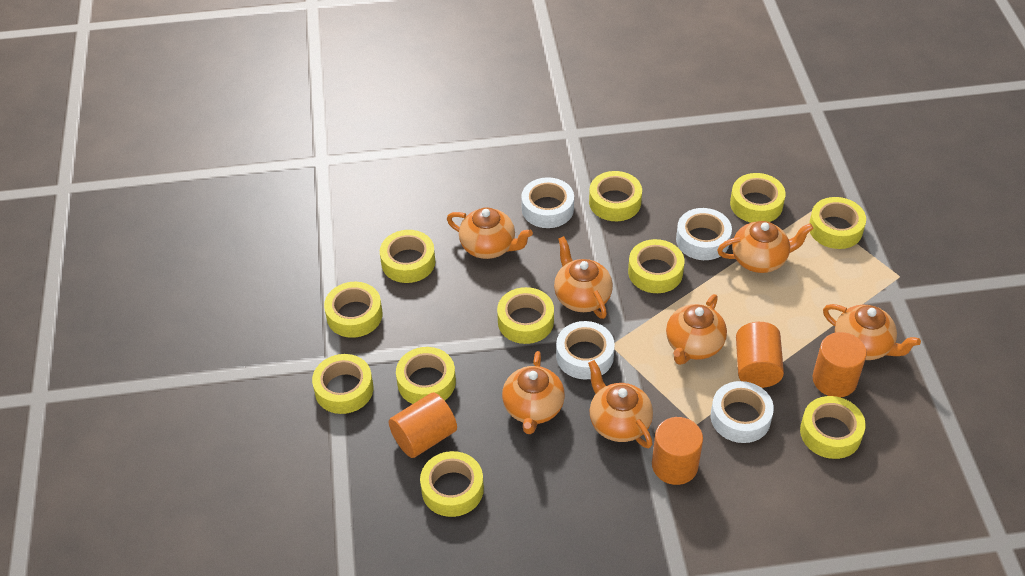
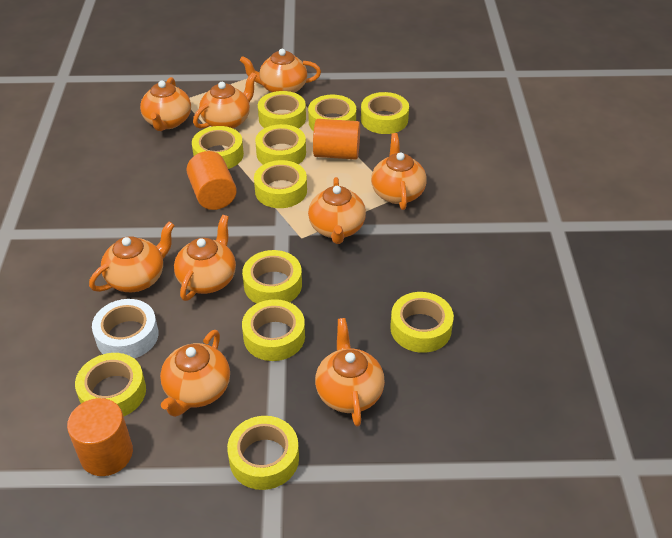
orange cylinder: [389,392,457,458] [652,417,703,485] [736,322,784,388] [813,332,867,397] = 4 -> [67,398,133,476] [186,151,237,210] [313,119,360,159] = 3
orange teapot: [447,207,533,259] [502,351,565,434] [554,236,613,319] [588,360,653,448] [666,294,727,365] [717,221,813,273] [823,304,921,360] = 7 -> [89,222,175,292] [140,77,191,131] [160,330,230,417] [174,215,236,301] [193,72,257,129] [240,49,321,93] [308,177,366,244] [315,318,385,426] [371,133,427,210] = 9
white tape: [521,177,574,228] [556,321,615,379] [676,208,732,260] [711,381,774,443] = 4 -> [92,299,159,359] = 1

